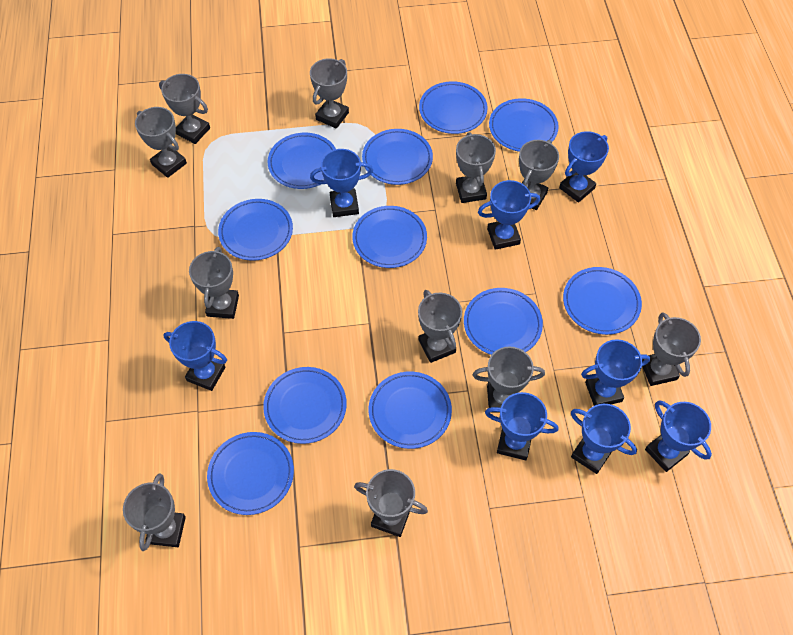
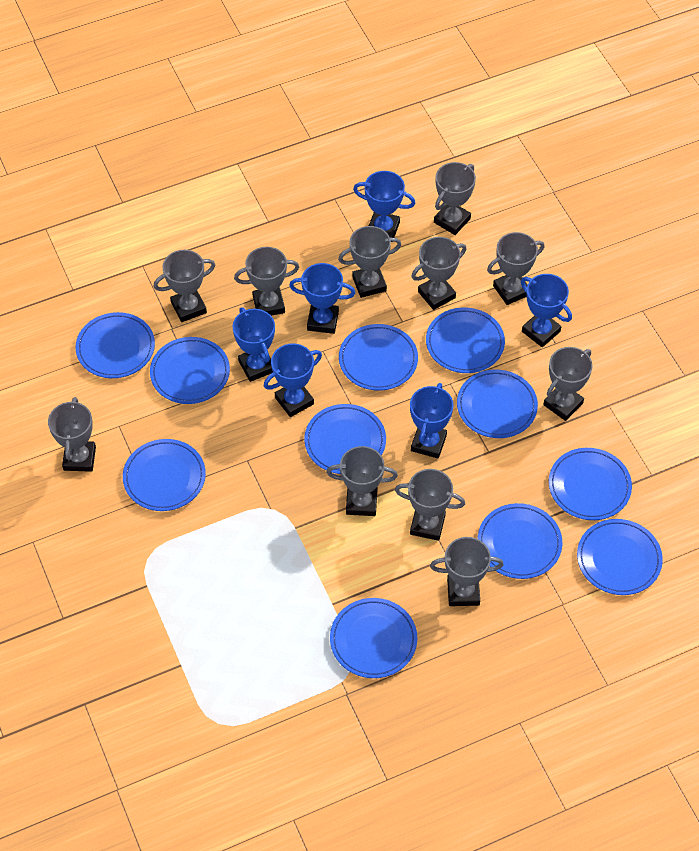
blue trophy: [163,321,227,391] [310,149,373,217] [478,180,540,250] [485,392,558,460] [559,131,609,203] [571,404,637,474] [581,339,650,406] [645,400,712,472] = 8 -> [232,307,275,382] [264,343,322,417] [289,263,355,334] [353,171,415,238] [410,383,454,458] [521,274,572,347] = 6

